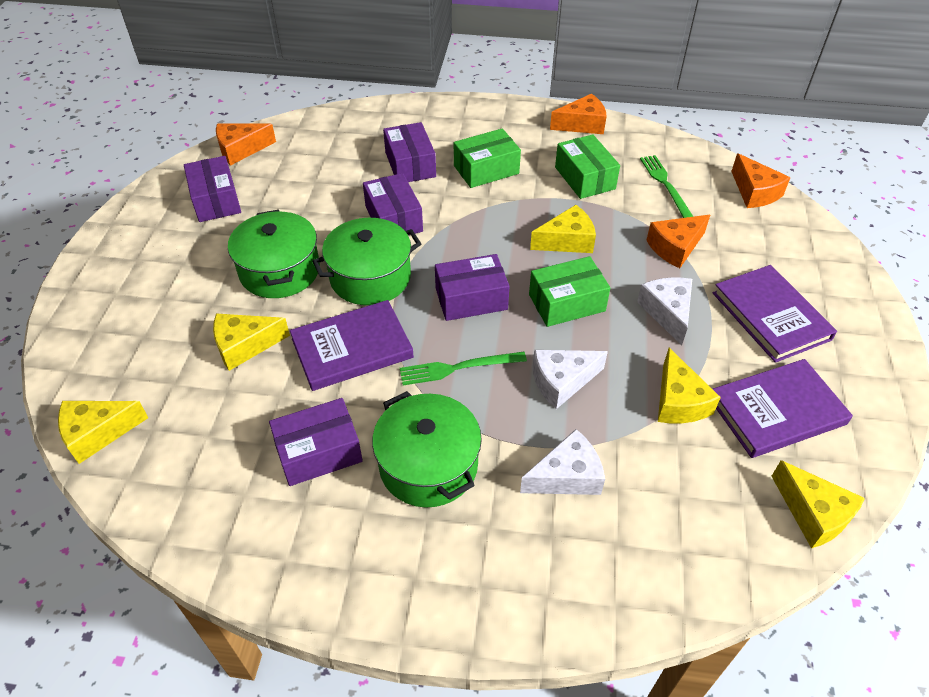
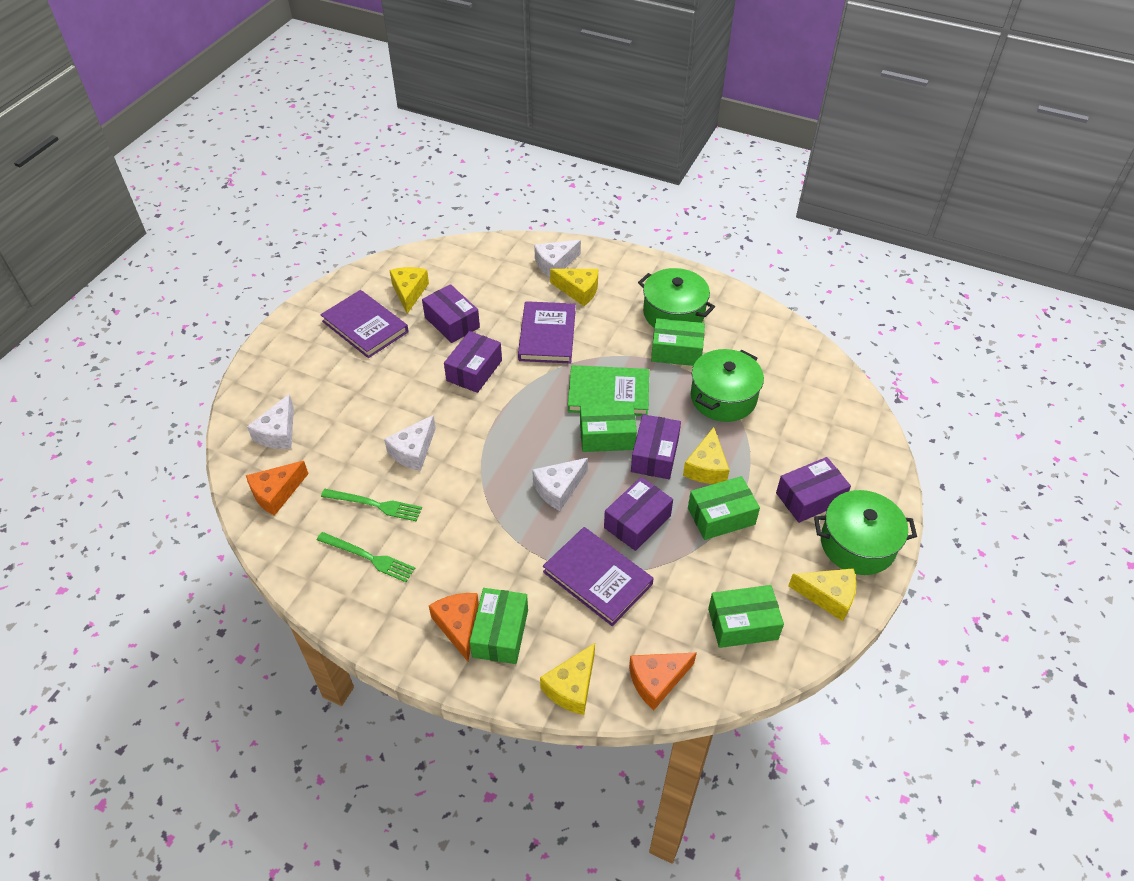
green book: none = 0 -> [568,365,649,416] = 1
green box: [454,128,521,188] [529,256,610,327] [555,134,620,199] = 3 -> [470,588,528,664] [580,403,637,452] [651,318,705,366] [688,476,760,540] [708,585,784,648] = 5
orange cheese: [216,123,276,166] [550,94,607,134] [646,215,710,268] [731,153,790,208] = 4 -> [246,461,309,516] [429,593,479,662] [629,652,697,710] = 3
white cheese: [520,429,605,495] [532,350,608,409] [637,278,692,345] = 3 -> [247,394,294,449] [384,415,436,471] [532,458,588,511] [534,240,581,277] = 4

